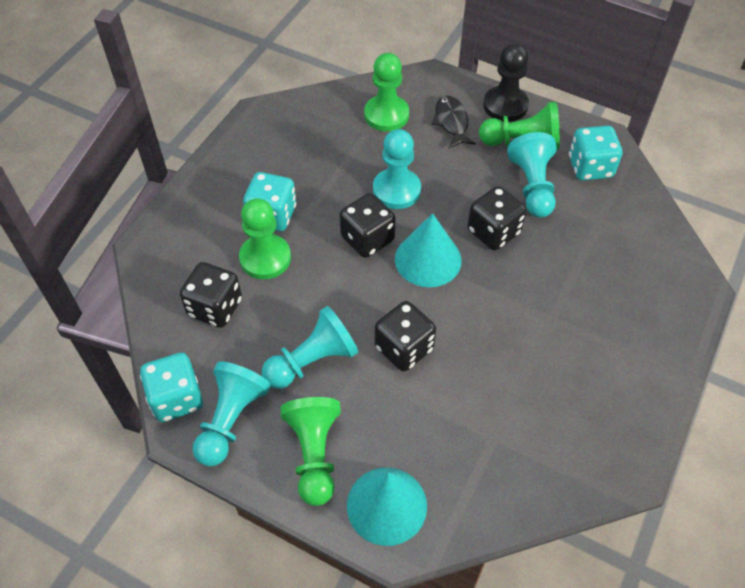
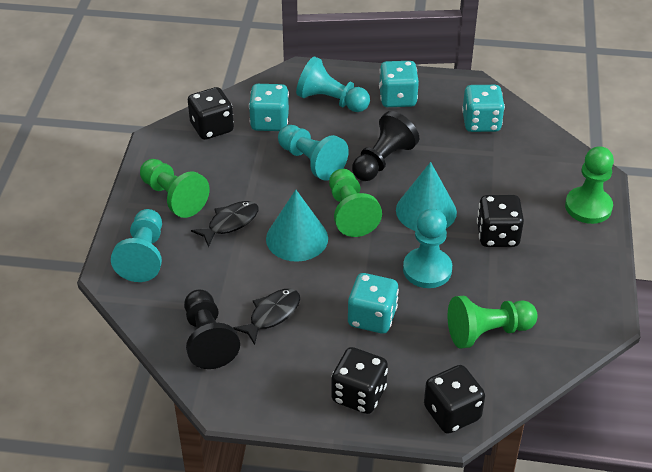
black fish: [432,96,476,148] = 1 -> [191,201,259,247] [233,289,300,345] = 2
black pawn: [483,44,529,122] = 1 -> [184,290,240,369] [352,111,419,181] = 2
turquoise dice: [140,353,203,422] [243,172,296,231] [569,125,622,180] = 3 -> [249,84,289,131] [348,273,399,334] [379,61,419,107] [462,85,505,132] = 4

